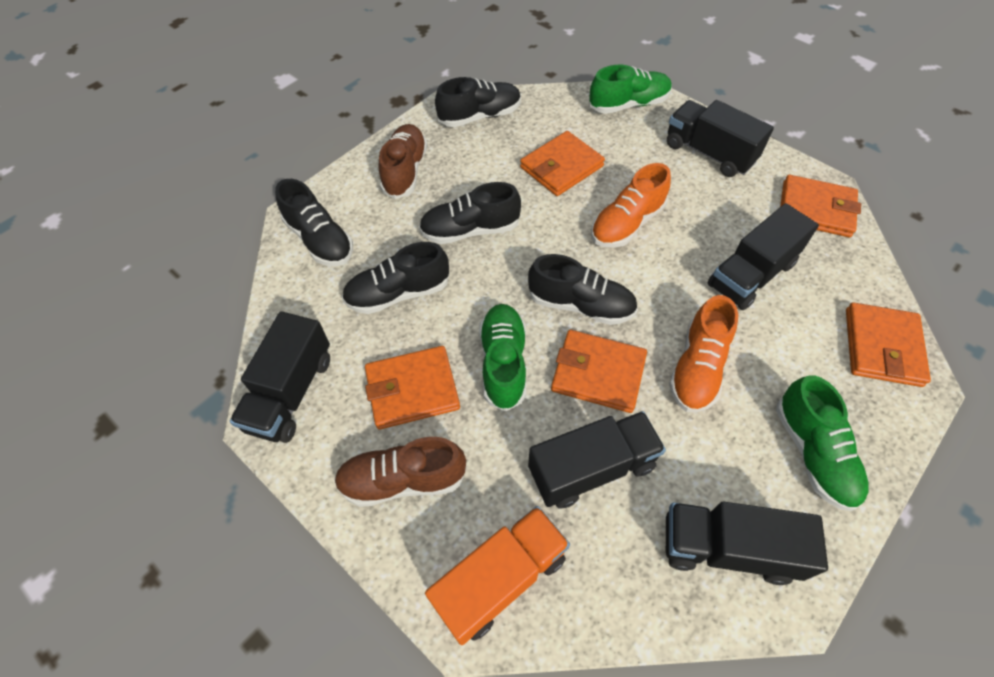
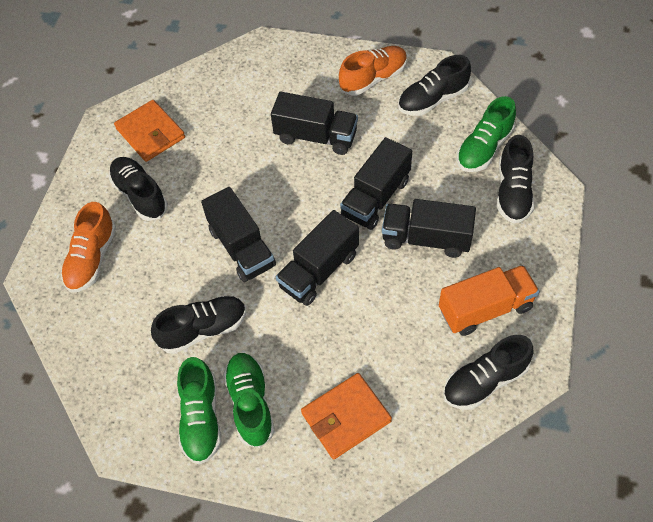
brown shoe: [334,437,467,507] [378,124,427,199] = 2 -> none = 0
orange wallet: [365,346,460,429] [520,131,605,196] [551,330,647,413] [780,175,861,237] [846,303,931,387] = 5 -> [114,100,185,162] [301,373,392,459] = 2

